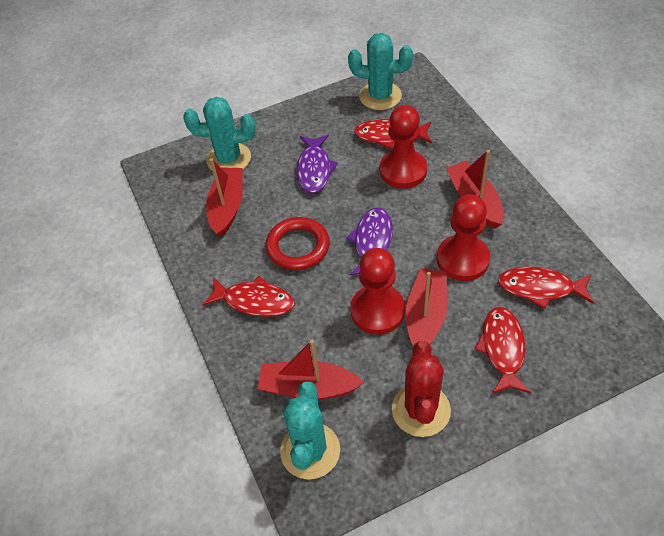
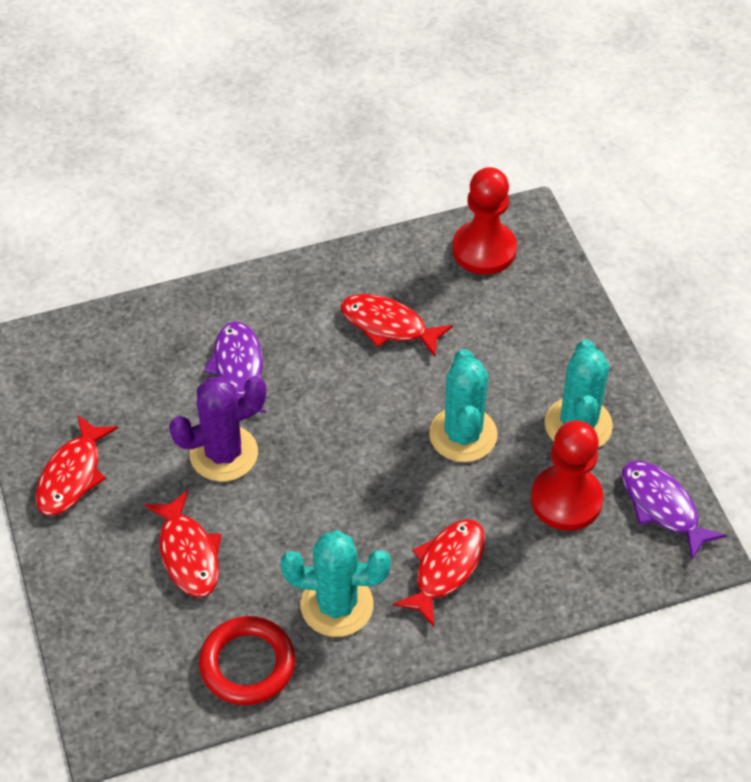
purple cactus: none = 0 -> [169,376,267,482] = 1
red boat: [206,158,243,237] [258,340,364,399] [406,268,448,346] [446,150,504,229] = 4 -> none = 0
red cactus: [392,341,451,437] = 1 -> none = 0
red pawn: [350,248,405,335] [380,105,427,189] [437,194,490,281] = 3 -> [452,167,517,275] [531,420,604,531] = 2

